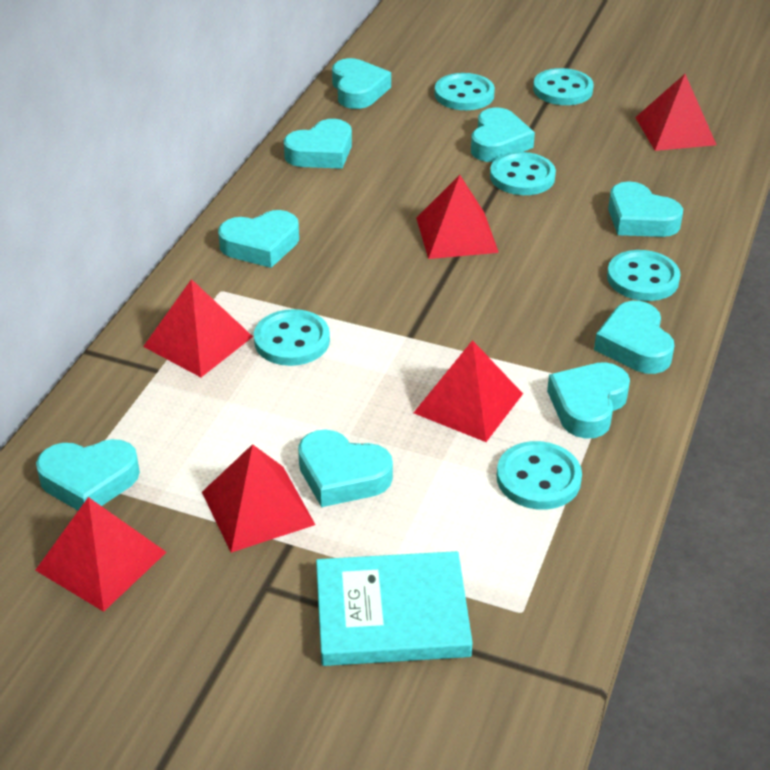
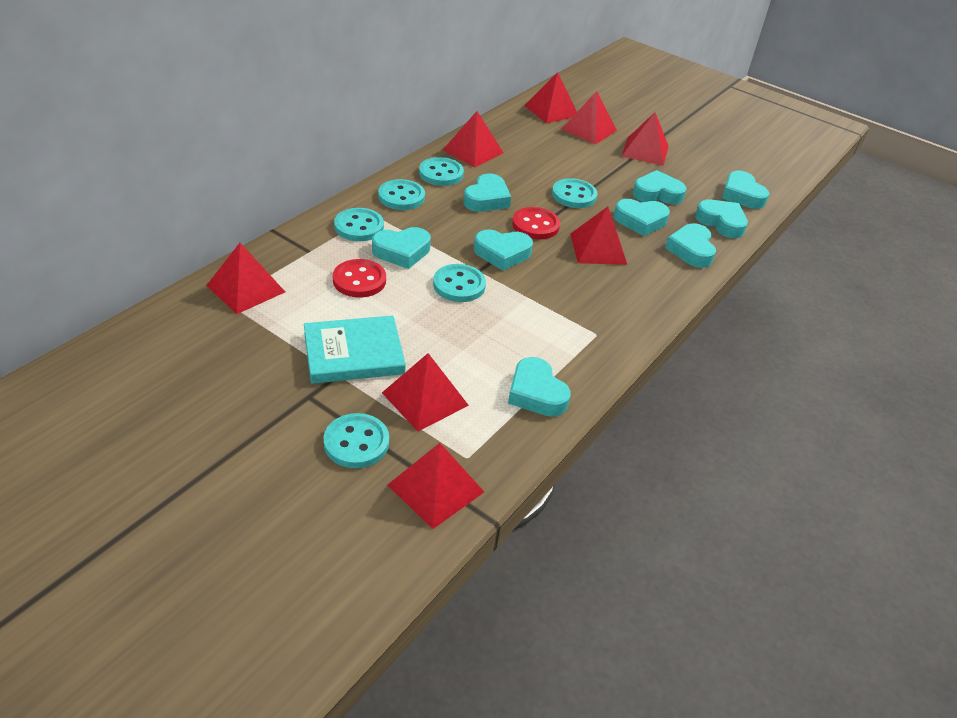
red button: none = 0 -> [333,259,386,298] [512,207,560,240] = 2
red pyramid: [35,497,166,612] [143,279,253,377] [202,444,315,553] [414,340,523,442] [416,175,499,259] [635,74,716,151] = 6 -> [206,243,285,314] [382,353,469,431] [388,443,484,529] [443,111,503,168] [524,72,577,123] [561,91,617,145] [570,207,627,265] [621,112,669,166] = 8

